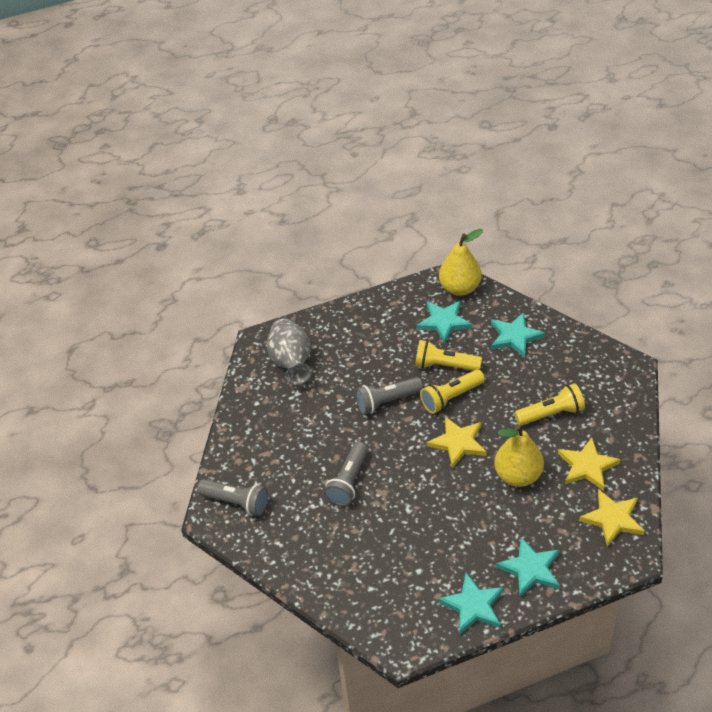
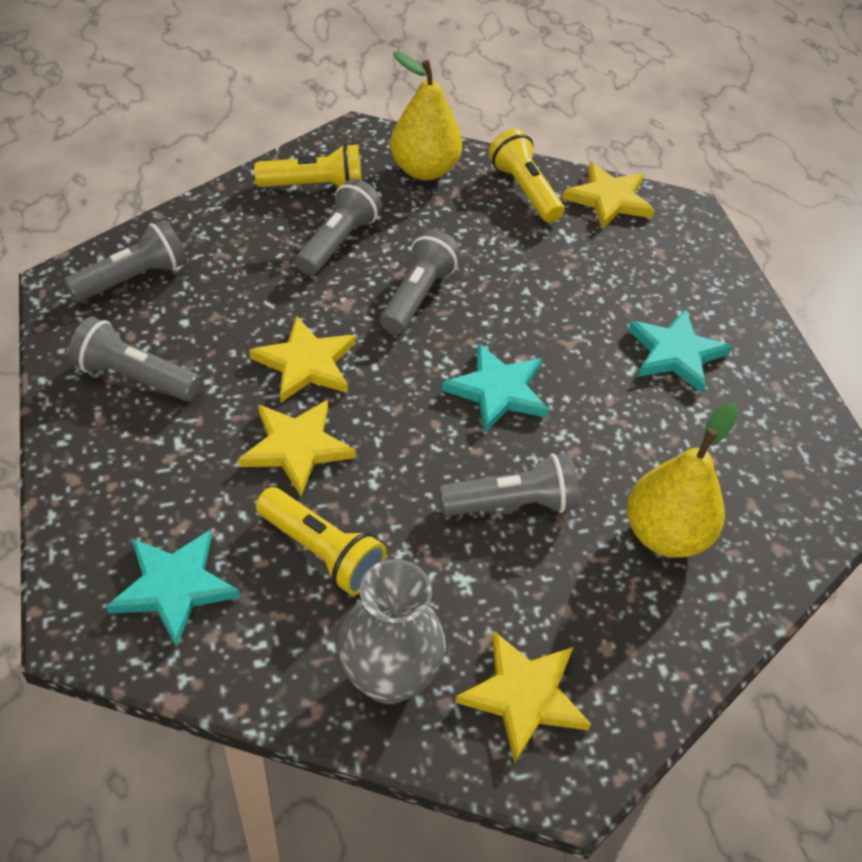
grey flashlight: [197,479,268,516] [324,442,368,506] [355,377,423,415] = 3 -> [64,220,187,302] [68,317,200,401] [295,178,382,276] [380,229,461,334] [439,453,579,516] = 5
turquoise star: [416,301,472,344] [438,573,504,635] [491,312,545,358] [496,537,560,598] = 4 -> [106,530,240,647] [442,343,549,433] [628,309,732,393] = 3
yellow star: [427,417,487,469] [558,437,621,491] [579,489,645,547] = 3 -> [238,400,356,496] [249,315,356,402] [455,631,591,763] [563,162,655,229] = 4

